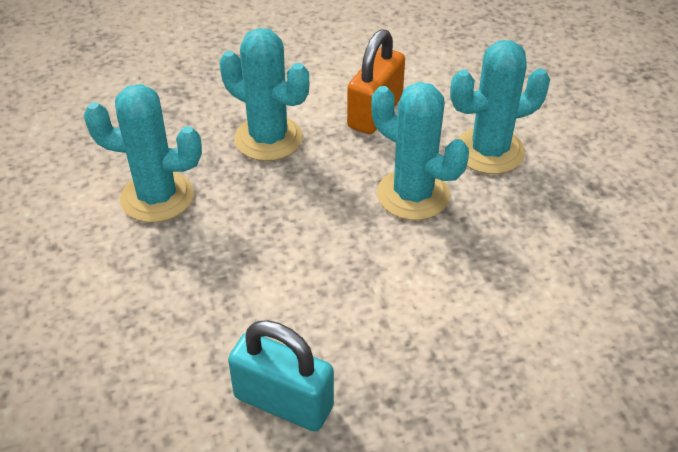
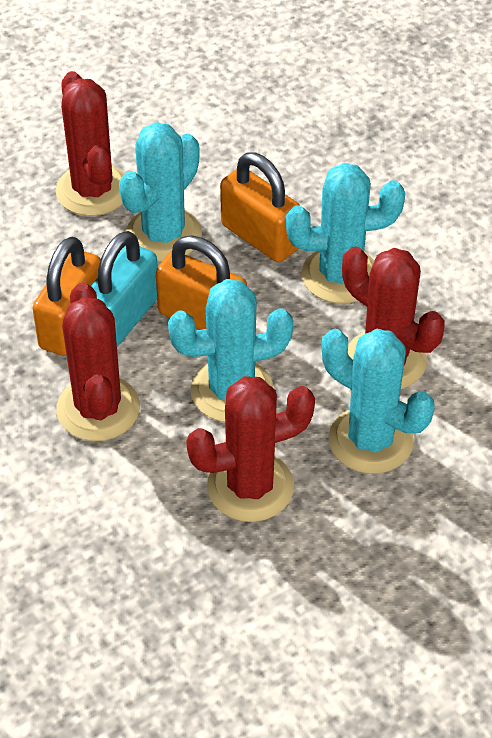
orange padlock: [347,29,405,134] = 1 -> [32,237,101,356] [156,235,247,330] [220,152,300,262] = 3
red cactus: none = 0 -> [55,71,124,216] [56,282,140,441] [186,376,315,522] [342,246,445,389] = 4

